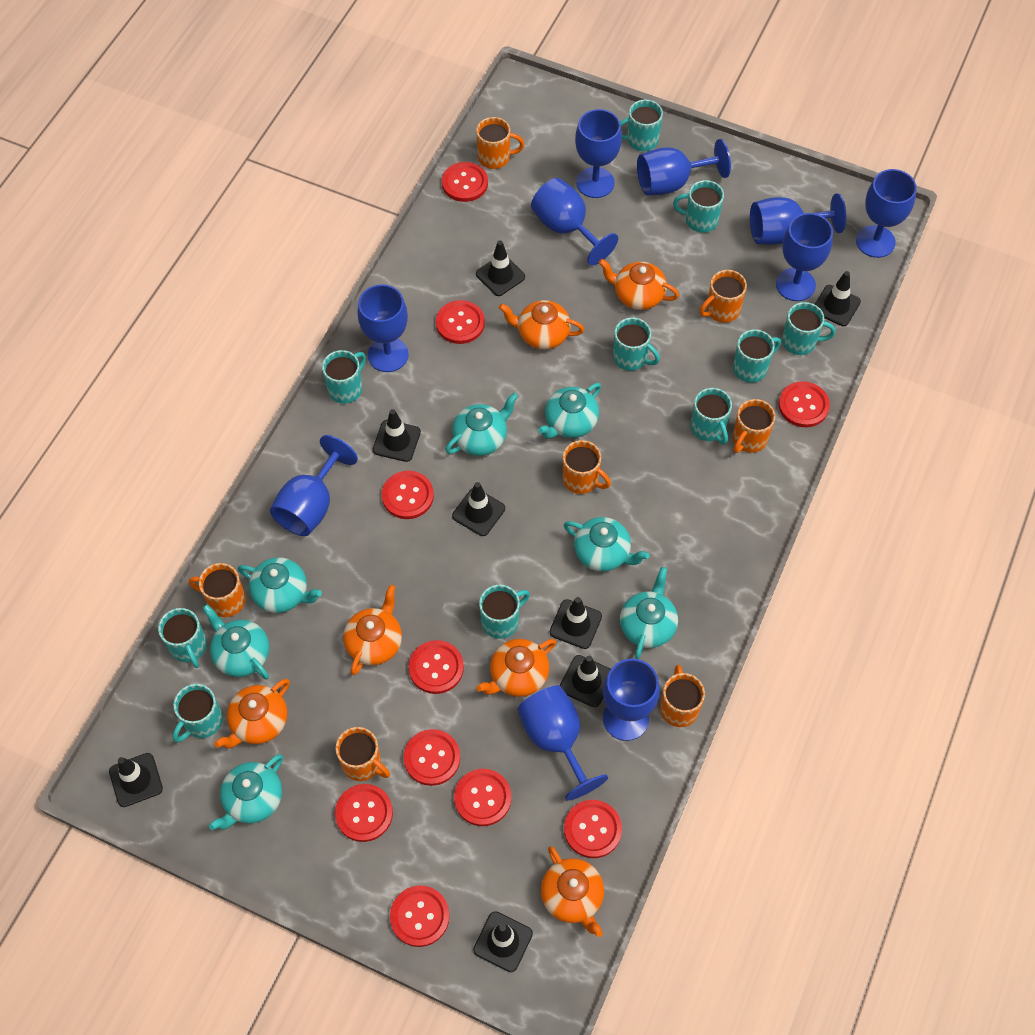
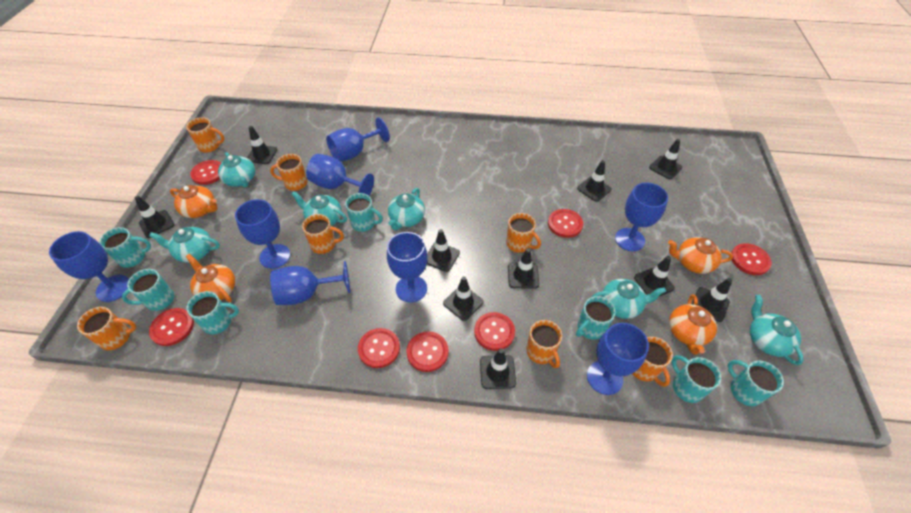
black traffic cone: [109,753,163,807] [373,409,421,462] [452,482,505,536] [473,911,533,972] [476,240,525,296] [550,597,602,649] [560,655,611,707] [815,271,861,326] = 8 -> [135,196,174,238] [247,126,277,164] [427,229,460,272] [443,277,484,321] [480,348,516,389] [508,248,539,289] [577,160,612,202] [634,256,675,296] [649,139,682,179] [692,278,732,322] = 10
blue goblet: [270,435,358,536] [358,284,409,372] [517,685,608,801] [531,178,618,265] [575,109,622,198] [603,659,660,741] [637,139,731,196] [750,193,846,245] [776,213,833,301] [856,169,917,258] = 10 -> [49,231,129,302] [235,199,290,269] [270,261,350,305] [306,154,374,195] [326,117,390,162] [387,232,427,302] [587,323,649,395] [615,183,668,251] = 8
orange teapot: [214,679,290,748] [343,585,402,675] [476,639,556,697] [499,300,584,349] [541,846,604,937] [598,259,679,310] = 6 -> [170,185,217,218] [186,254,235,302] [668,237,733,274] [669,294,717,355] = 4
red button: [335,784,393,842] [382,471,434,519] [390,885,450,947] [403,729,460,786] [409,640,464,694] [436,300,485,344] [442,162,488,202] [454,769,511,826] [564,800,622,858] [779,381,830,427] = 10 -> [149,308,194,346] [190,160,221,185] [358,328,400,368] [406,331,449,372] [474,312,515,351] [548,209,583,238] [731,243,772,275] = 7
turquoise mug: [158,608,207,668] [172,684,223,742] [322,350,366,404] [479,585,530,639] [613,318,660,371] [620,99,663,151] [673,180,724,233] [691,388,732,444] [733,329,781,383] [782,302,836,355] = 10 -> [99,227,151,268] [122,269,174,311] [187,291,239,334] [345,193,383,232] [576,296,616,340] [672,355,721,403] [727,360,784,406] = 7
turquoise teapot: [203,604,270,680] [209,754,283,830] [238,557,322,613] [445,393,518,456] [538,383,601,439] [564,517,649,572] [620,567,678,659] = 7 -> [149,227,220,263] [218,152,255,187] [291,191,347,226] [388,188,425,230] [592,279,666,319] [750,295,803,365] = 6

